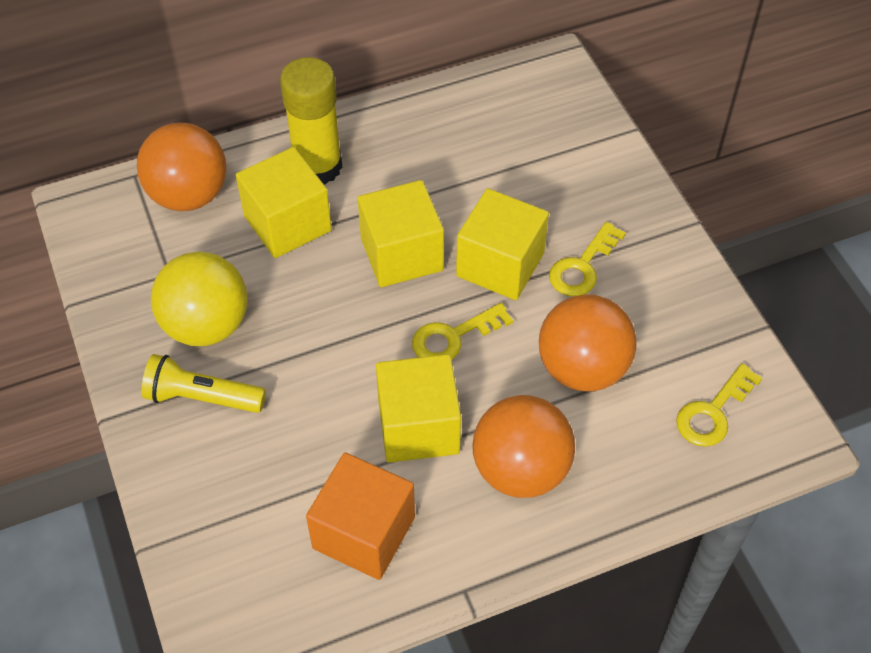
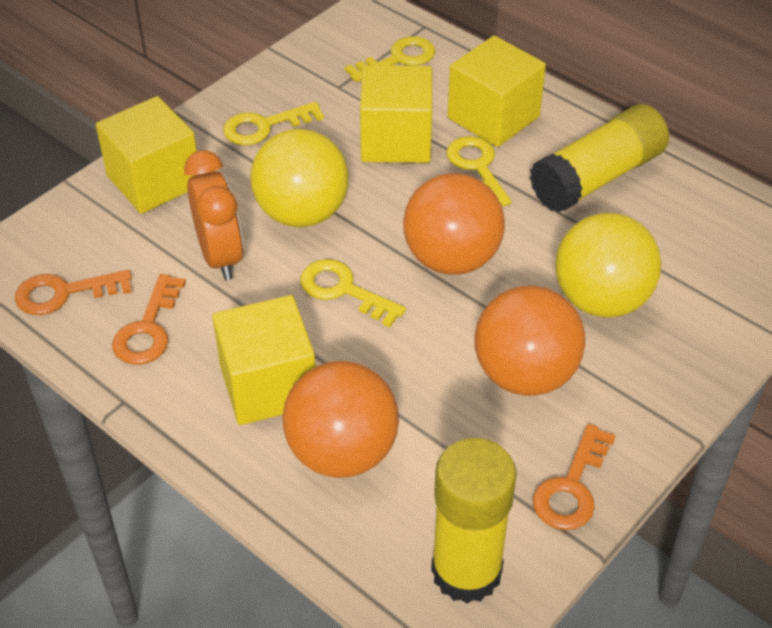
orange clock: none = 0 -> [184,150,243,281] = 1
orange cube: [306,452,415,580] = 1 -> none = 0
orange key: none = 0 -> [15,270,132,315] [112,274,186,365] [533,424,616,530] = 3
yellow ball: [151,251,248,346] = 1 -> [250,129,349,227] [555,213,661,318] = 2
yellow flashlight: [141,354,266,413] = 1 -> none = 0
yellow glue stick: [280,57,342,185] = 1 -> [431,438,517,603] [530,104,669,213] = 2
yellow key: [412,303,513,359] [549,222,626,296] [676,363,762,447] = 3 -> [223,102,324,145] [300,259,406,327] [345,36,435,82] [446,136,511,206] = 4

